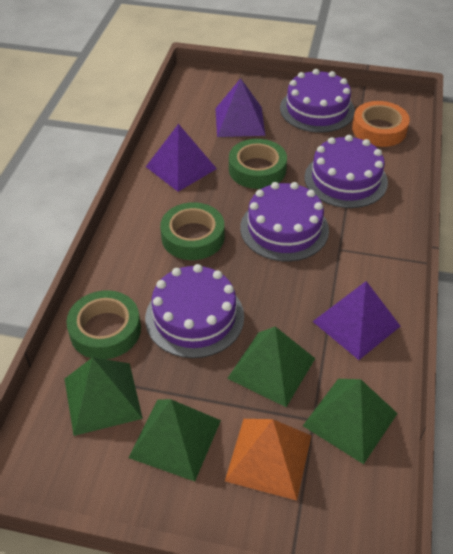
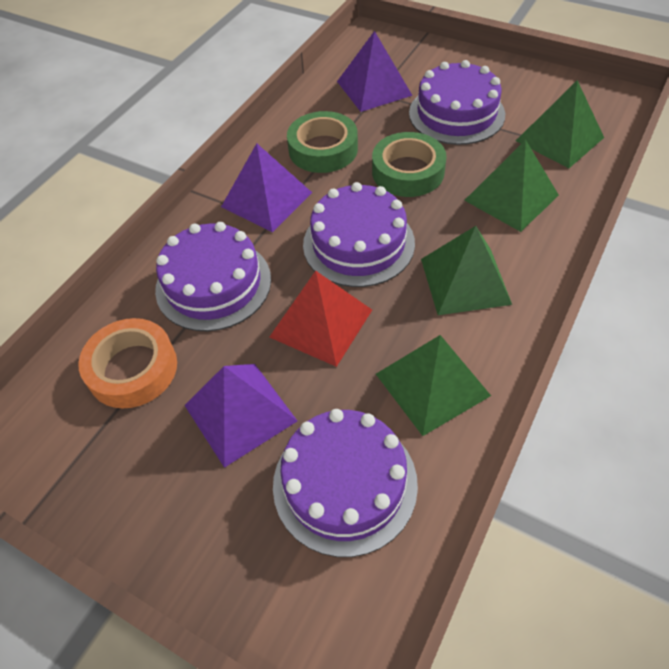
green tape: [66,290,141,359] [160,202,224,260] [229,139,287,189] = 3 -> [287,111,358,173] [372,132,447,197] = 2
orange pyramid: [225,419,312,500] = 1 -> none = 0
red pyramid: none = 0 -> [269,271,372,367] = 1

